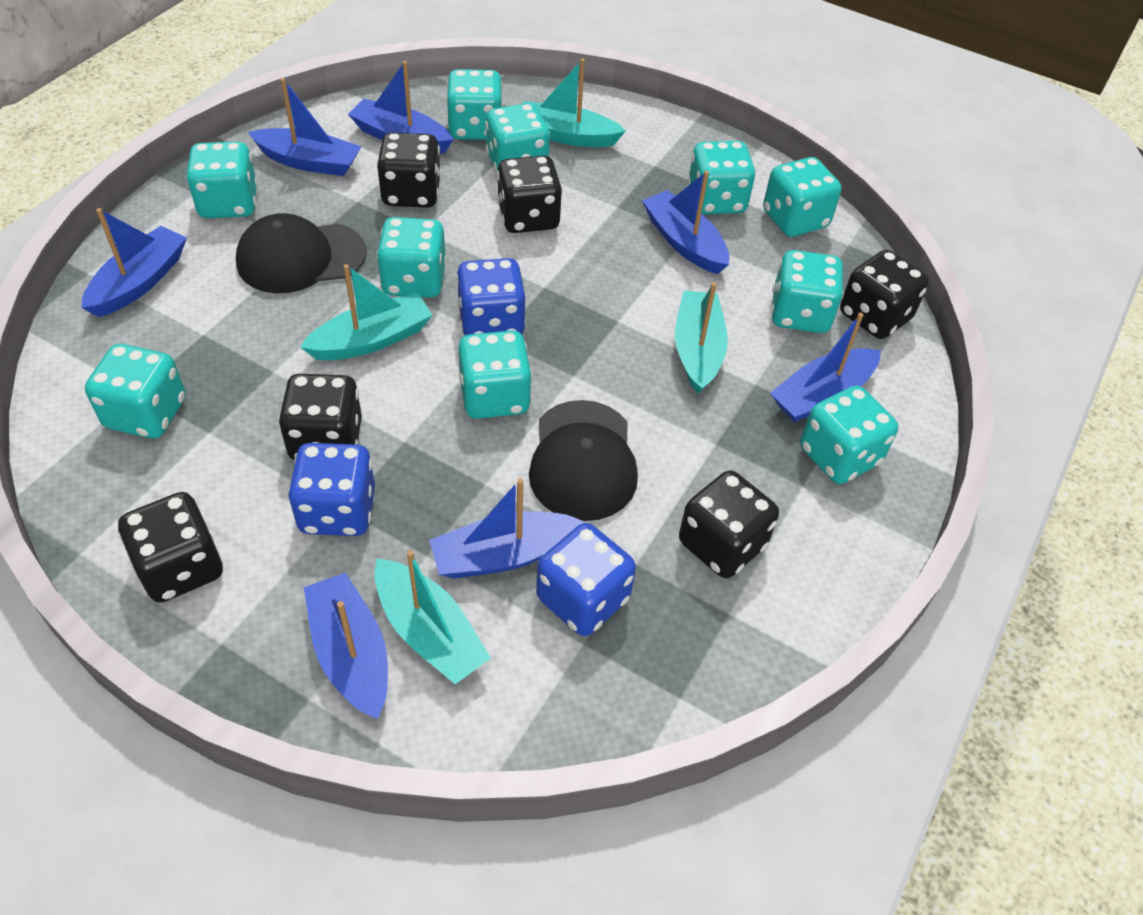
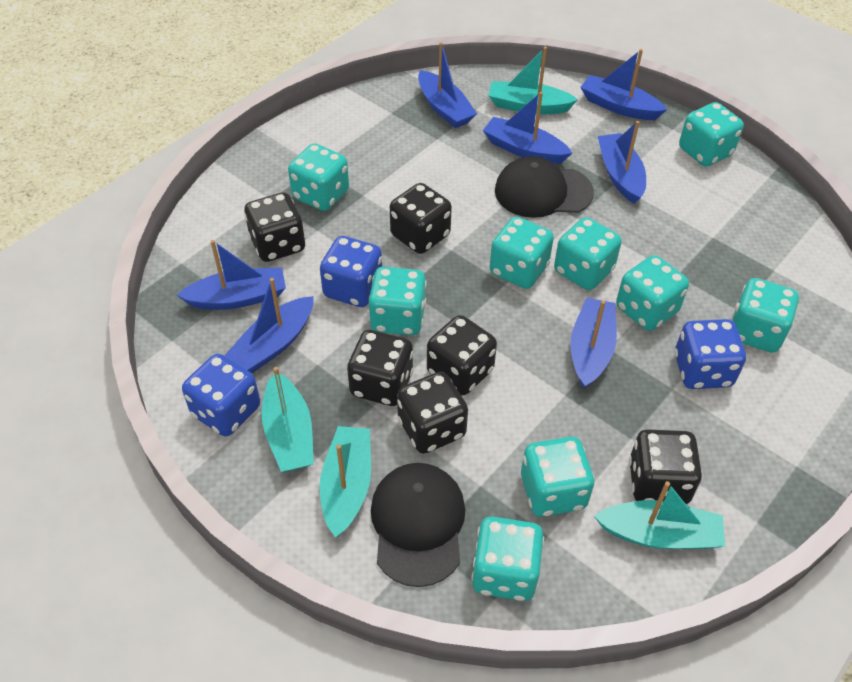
turquoise dice: [85,344,186,438] [186,142,258,218] [376,217,447,298] [446,69,503,140] [458,331,532,419] [485,103,550,172] [688,141,755,214] [763,157,841,237] [771,250,844,333] [800,385,898,484] = 10 -> [288,143,349,211] [369,267,427,335] [471,516,544,601] [490,217,554,289] [521,437,595,517] [554,217,622,290] [616,255,689,331] [679,102,744,167] [732,278,799,353] = 9

